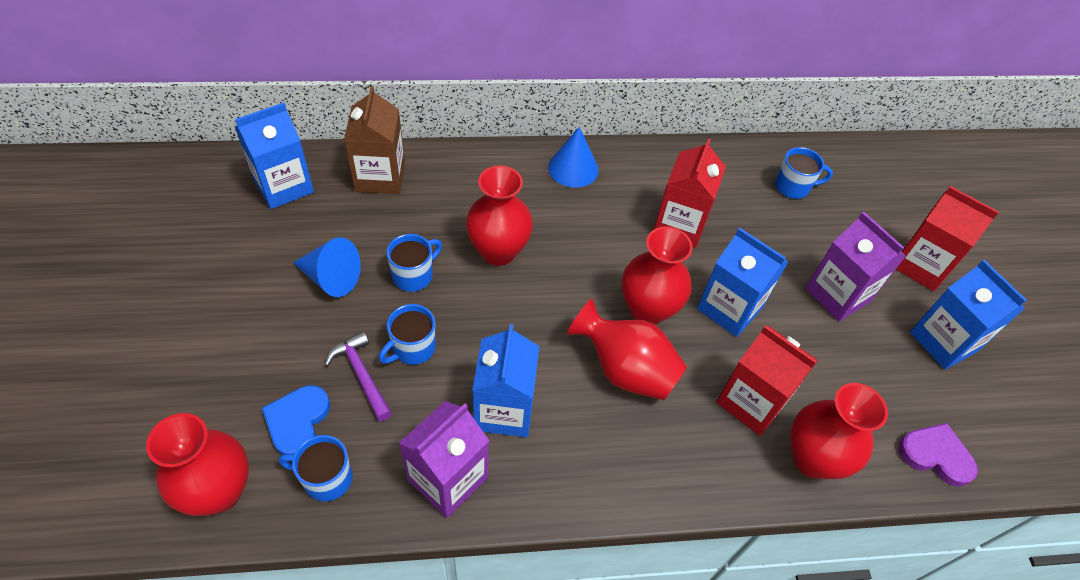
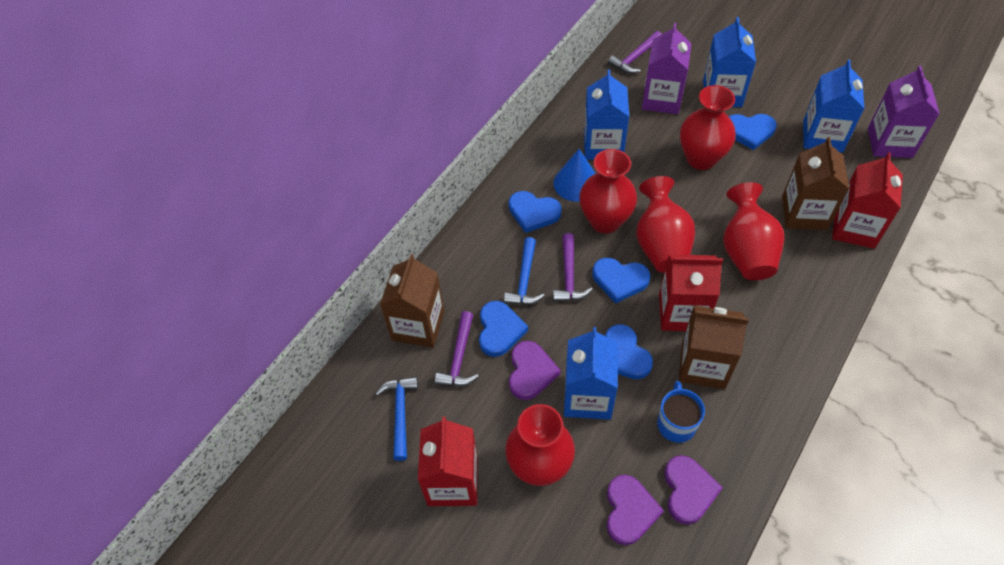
blue cone: [293,237,361,297] [548,127,599,188] = 2 -> [553,149,596,202] = 1
blue hammer: none = 0 -> [375,377,418,461] [504,237,545,305] = 2
blue heart: [262,385,330,455] = 1 -> [479,301,528,357] [509,191,562,233] [592,258,650,304] [605,324,653,379] [729,114,777,150] = 5
blue mug: [279,435,352,501] [379,304,436,365] [387,234,442,292] [775,147,833,199] = 4 -> [657,381,705,443] = 1
brown carton: [344,86,405,194] = 1 -> [380,254,444,348] [679,306,749,389] [782,137,849,230] = 3
purple hammer: [324,331,392,421] = 1 -> [435,311,479,386] [553,233,593,302] [608,31,661,73] = 3
purple heart: [899,423,978,487] = 1 -> [509,341,561,400] [607,475,664,545] [664,455,723,525] = 3

